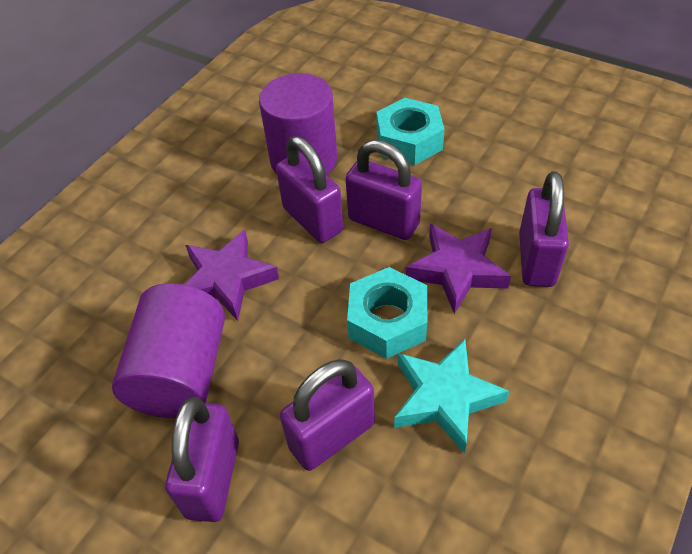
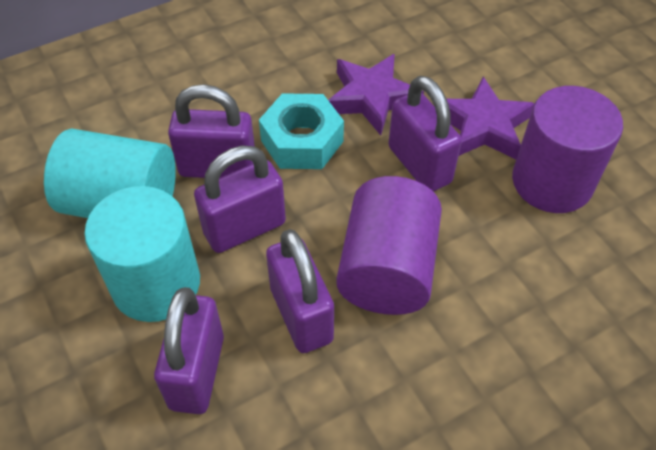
turquoise cylinder: none = 0 -> [44,129,176,218] [84,186,200,322] = 2
turquoise nut: [347,267,427,359] [376,98,445,165] = 2 -> [259,93,344,169] = 1
turquoise star: [394,339,509,454] = 1 -> none = 0

